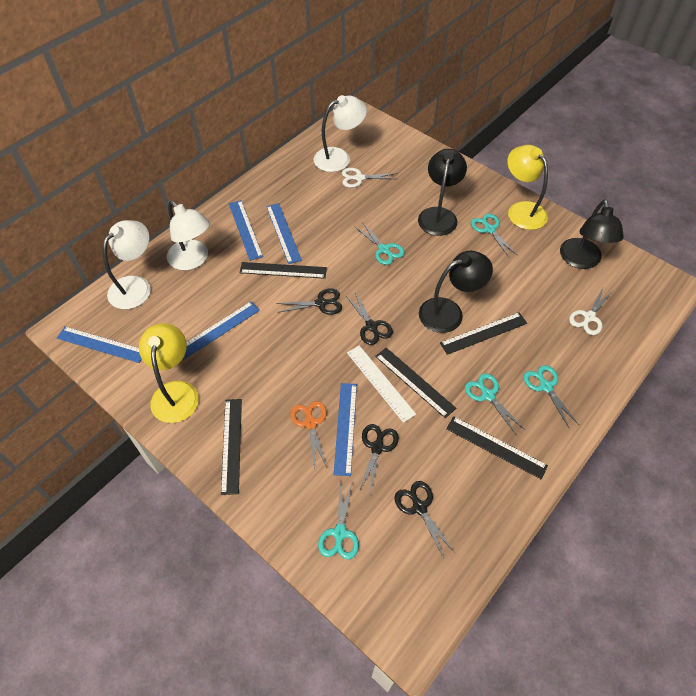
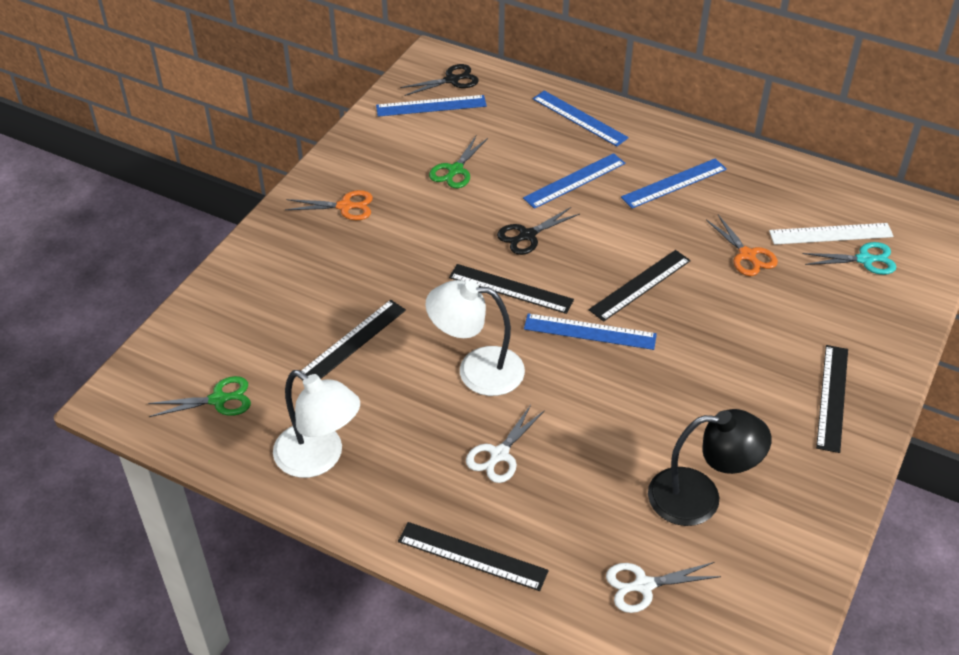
black lamp: [418,149,467,236] [419,251,493,333] [560,199,624,269] = 3 -> [648,409,772,526] = 1
black scissors: [276,288,342,315] [346,292,393,345] [358,424,399,496] [394,481,455,558] = 4 -> [400,64,479,96] [497,207,580,255] = 2
green scissors: none = 0 -> [148,376,251,417] [429,136,488,188] = 2
orange scissors: [290,401,327,469] = 1 -> [285,190,373,220] [706,215,778,276] = 2
turquoise scissors: [318,481,359,560] [355,222,405,265] [465,373,525,434] [471,214,517,257] [523,365,579,428] = 5 -> [802,242,896,275] = 1
white lamp: [103,220,151,309] [167,201,210,271] [314,95,367,172] = 3 -> [273,370,360,478] [425,280,525,396] = 2
yellow lamp: [139,323,199,423] [507,145,548,230] = 2 -> none = 0

